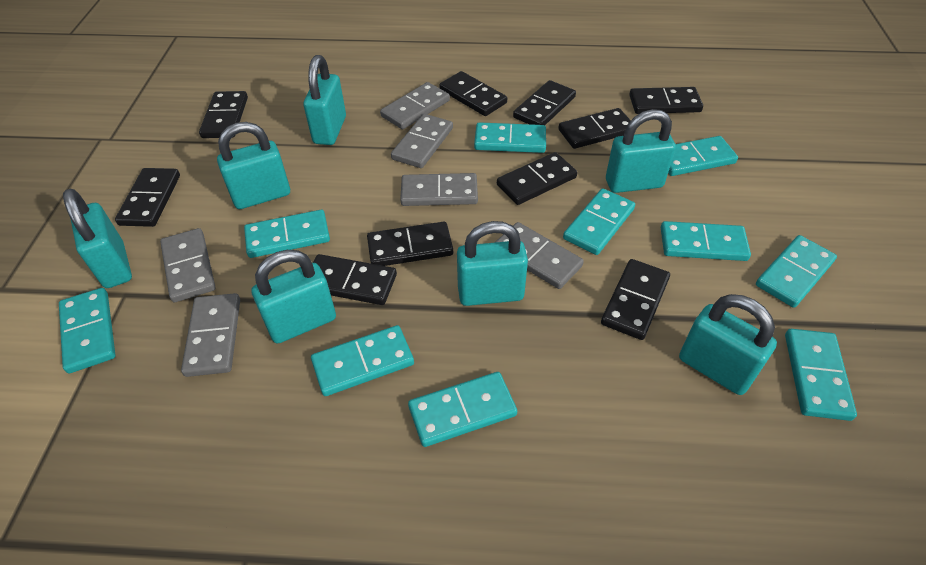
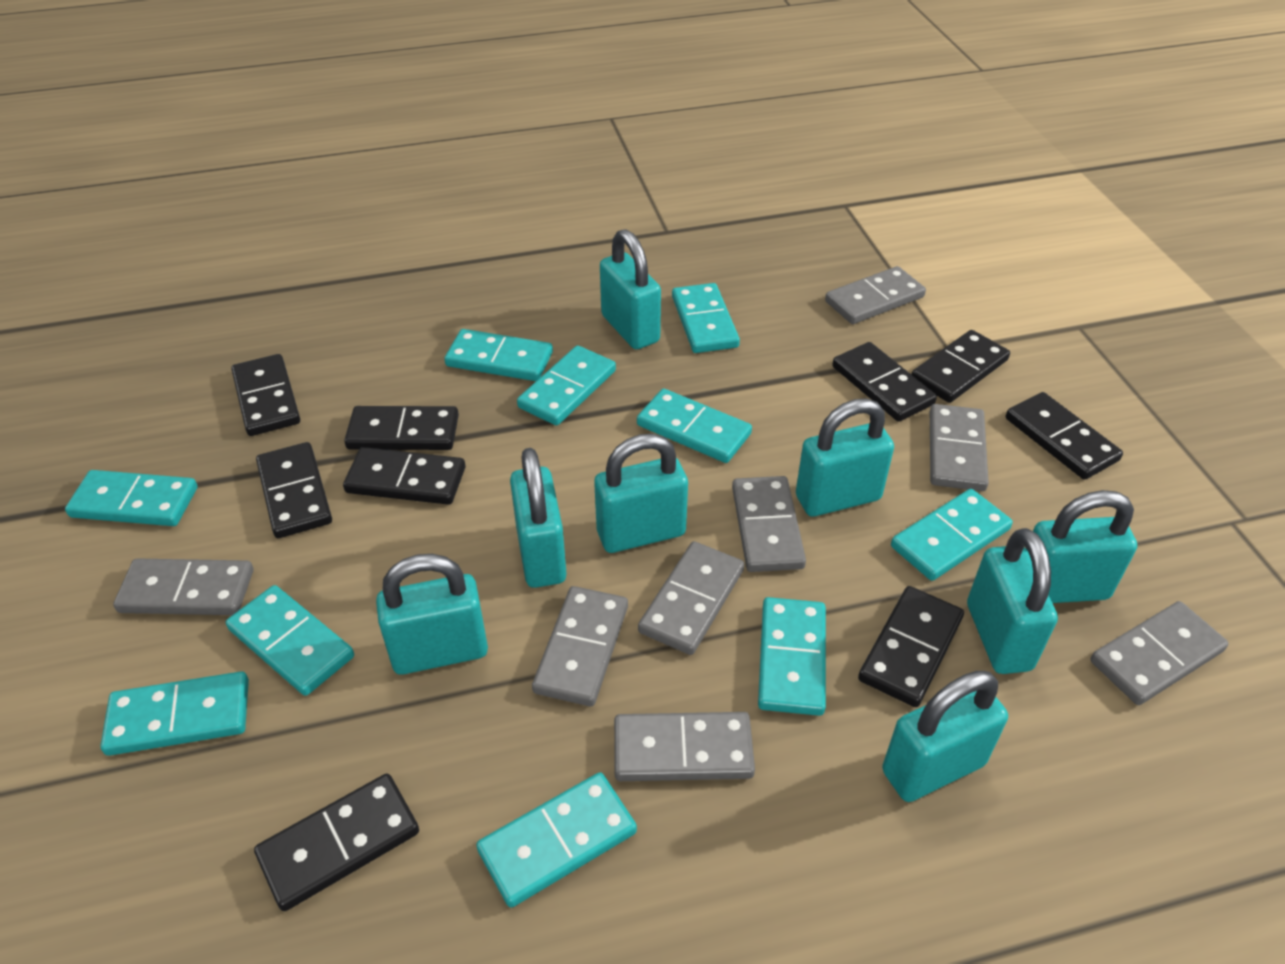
black domino: [115,168,180,227] [199,91,248,138] [313,254,397,305] [367,222,453,266] [440,71,507,116] [497,152,577,205] [513,80,576,125] [559,108,631,149] [601,259,670,340] [629,87,703,114] = 10 -> [231,354,300,436] [254,774,419,911] [256,442,332,538] [343,447,465,505] [344,406,459,450] [832,342,937,422] [858,586,964,707] [911,330,1010,403] [1006,392,1123,480] = 9
grey domino: [160,228,215,302] [181,293,240,377] [380,82,450,129] [391,114,453,168] [400,173,478,206] [495,222,584,289] = 6 -> [113,558,253,615] [532,586,628,706] [614,712,755,781] [638,541,744,655] [732,476,806,572] [825,266,926,324] [930,404,989,491] [1090,601,1229,705] = 8
turquoise padlock: [63,189,132,288] [217,122,290,209] [252,250,336,344] [303,55,346,145] [457,221,528,306] [606,109,676,193] [679,294,777,395] = 7 -> [376,554,488,675] [510,448,567,588] [594,434,688,553] [600,229,661,349] [796,399,894,517] [882,671,1008,802] [967,528,1058,674] [1026,490,1137,603] = 8

